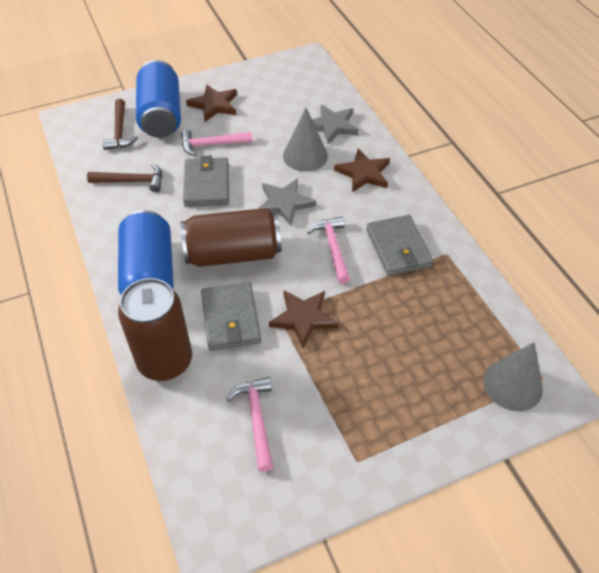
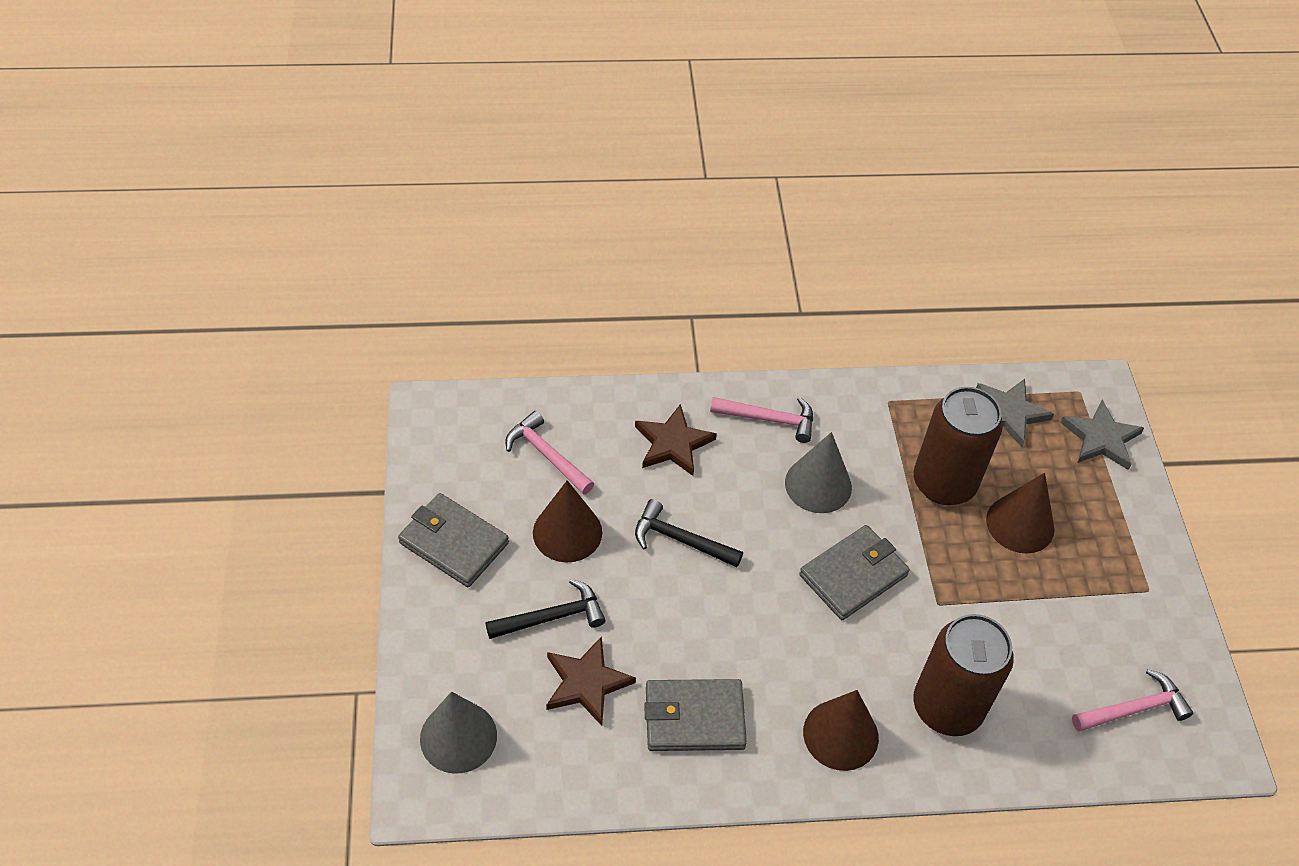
black hammer: none = 0 -> [485,579,606,639] [635,499,743,567] = 2
blue can: [118,210,174,295] [136,60,181,138] = 2 -> none = 0
brown cone: none = 0 -> [533,480,602,562] [803,690,879,771] [986,473,1055,553] = 3
brown hammer: [87,163,162,192] [102,99,138,150] = 2 -> none = 0
brown star: [186,84,237,122] [269,290,338,348] [334,149,390,192] = 3 -> [546,636,636,726] [635,404,717,476] = 2

